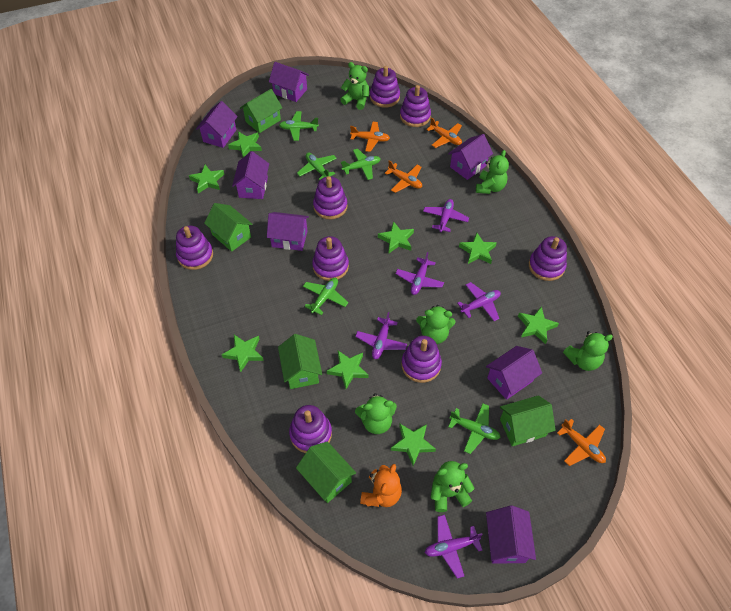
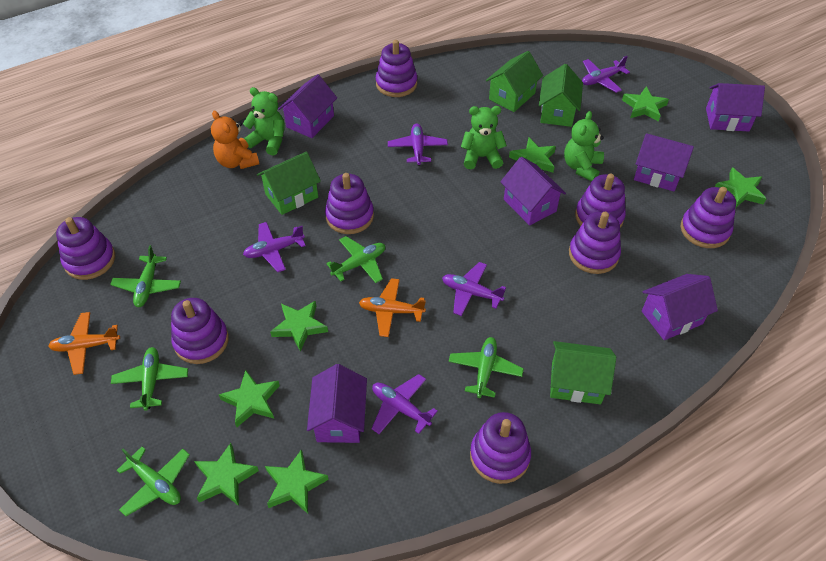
green house: [204,203,253,252] [240,89,282,133] [278,334,322,389] [296,441,356,503] [500,395,556,446] = 5 -> [257,152,321,215] [486,51,543,112] [539,64,583,127] [550,341,616,404] = 4
green star: [189,164,224,193] [222,335,264,372] [228,132,262,157] [327,351,368,389] [378,221,414,253] [391,424,436,466] [459,233,497,264] [518,306,559,344] = 8 -> [194,443,259,506] [219,369,280,427] [265,449,329,514] [270,301,328,352] [509,138,556,173] [622,87,669,122] [715,167,767,207] = 7
green teddy bear: [340,62,369,110] [355,393,397,434] [416,305,455,344] [431,461,474,512] [476,150,509,194] [563,331,613,371] = 6 -> [243,87,284,155] [461,106,507,169] [564,111,604,181] = 3
orange plane: [350,122,390,152] [385,161,422,193] [426,117,462,148] [557,419,606,466] = 4 -> [48,312,120,375] [359,278,426,337] = 2
purple house: [196,101,238,148] [232,151,269,199] [267,212,309,251] [269,62,309,102] [448,134,493,180] [486,346,542,400] [486,506,536,564] = 7 -> [278,74,337,138] [307,364,367,443] [500,157,566,226] [634,133,694,192] [642,274,718,340] [706,83,765,131] = 6

